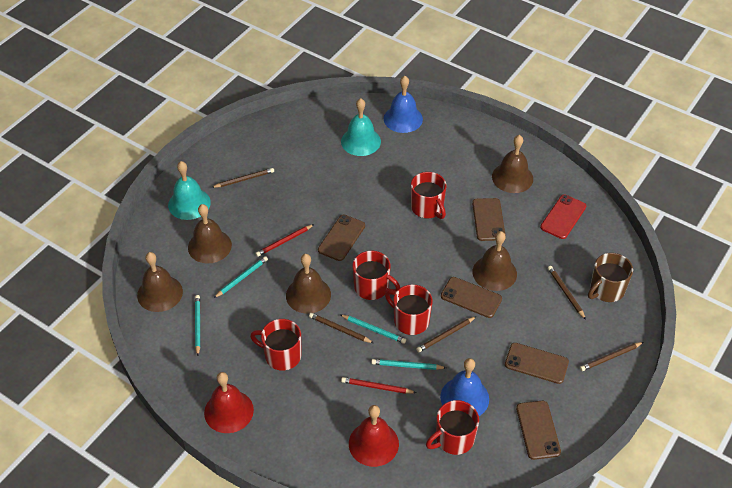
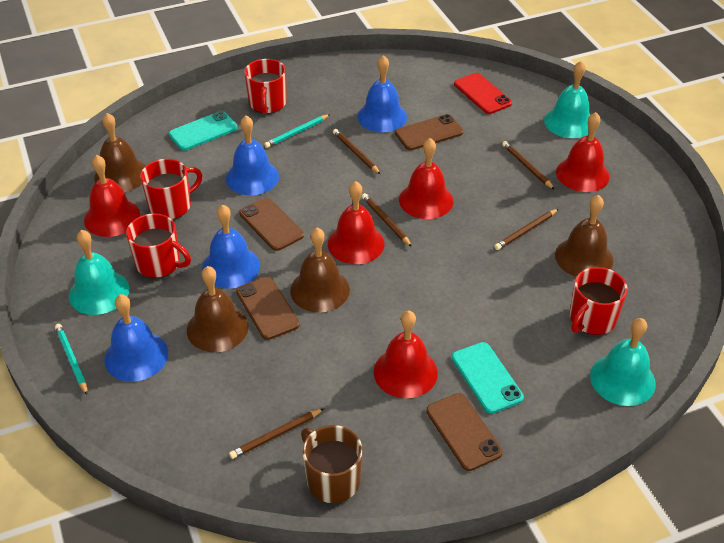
blue bell: [384,76,423,133] [440,358,489,416] = 2 -> [104,294,168,382] [202,204,260,289] [226,115,279,195] [357,55,407,132] = 4
brown bell: [137,252,183,312] [188,204,232,264] [286,254,331,314] [472,231,517,291] [492,135,533,193] = 5 -> [94,113,146,192] [187,266,249,352] [290,228,350,313] [555,195,613,277] = 4
brown phone: [318,215,365,261] [441,277,502,318] [472,198,506,241] [505,343,569,384] [516,401,561,460] = 5 -> [236,277,300,340] [239,198,304,251] [395,114,464,150] [426,393,503,471] = 4
red bell: [204,372,254,433] [349,405,399,467] = 2 -> [84,155,140,237] [328,181,384,264] [374,311,438,398] [399,138,453,219] [556,112,610,192] = 5
red mug: [250,319,302,370] [353,251,400,300] [385,284,433,335] [411,172,446,219] [426,400,479,455] = 5 -> [126,213,191,278] [140,159,202,219] [244,59,287,114] [570,267,628,335] = 4
red pencil: [255,224,314,257] [341,377,416,394] = 2 -> none = 0
turquoise bell: [168,161,211,220] [341,98,381,156] = 2 -> [69,230,129,315] [544,61,590,138] [590,318,656,406] = 3
turquoise pencil: [195,295,200,356] [214,256,268,298] [341,315,406,344] [371,359,446,370] = 4 -> [55,324,88,395] [264,114,330,148] = 2
turquoise phone: none = 0 -> [169,111,238,150] [452,342,524,414] = 2

